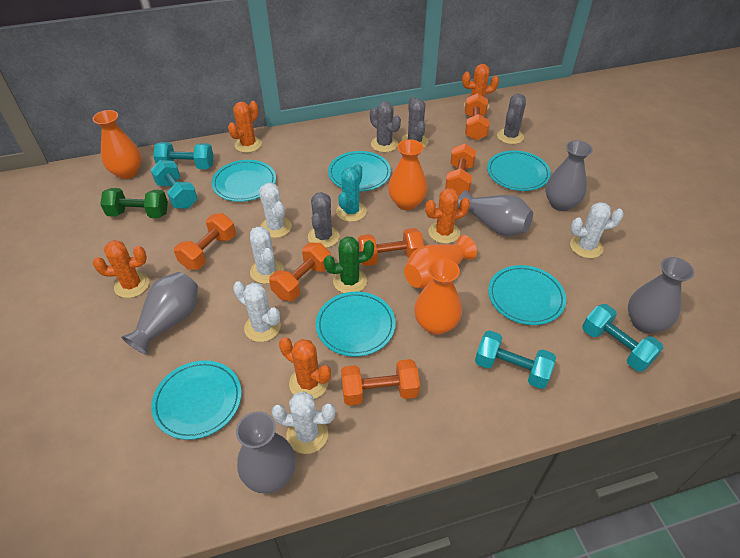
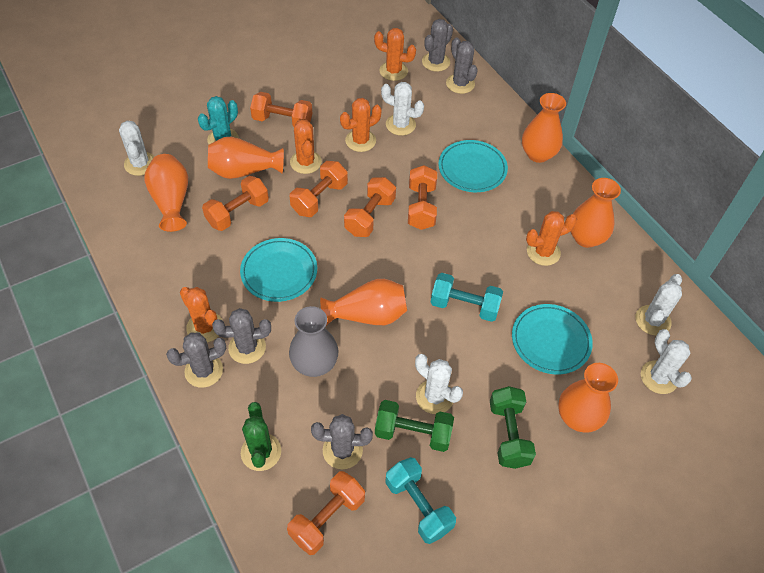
green dumbbell: [100,188,168,218] = 1 -> [375,400,454,452] [490,386,536,469] = 2
grey cactus: [308,192,340,248] [370,101,401,152] [401,97,429,148] [497,94,526,144] = 4 -> [166,332,226,388] [212,308,271,364] [311,414,373,469] [422,19,453,72] [446,37,478,94] = 5
grey vase: [121,272,198,355] [236,411,296,493] [457,190,533,236] [545,140,593,211] [628,257,694,333] = 5 -> [289,306,338,377] = 1
orange vase: [93,110,141,179] [388,139,428,210] [404,235,477,289] [414,258,462,335] = 4 -> [144,154,188,232] [208,137,284,179] [320,279,407,326] [522,93,566,163] [558,363,618,433] [571,178,621,248] = 6
turquoise dumbbell: [151,160,198,209] [153,142,214,169] [475,330,556,389] [582,304,663,372] = 4 -> [385,457,456,544] [431,273,503,322] = 2
turquoise plate: [151,360,242,440] [211,160,276,202] [316,292,396,357] [328,151,391,192] [487,150,551,191] [488,265,566,325] = 6 -> [240,238,317,302] [438,140,508,192] [512,304,593,374] = 3

